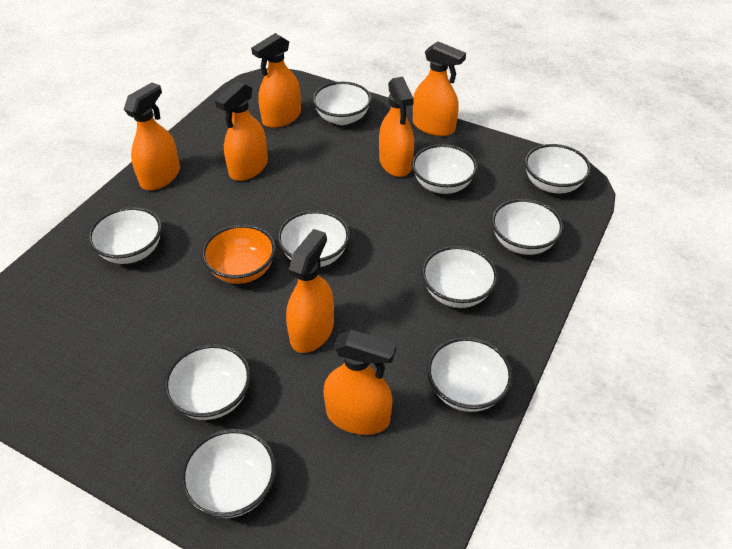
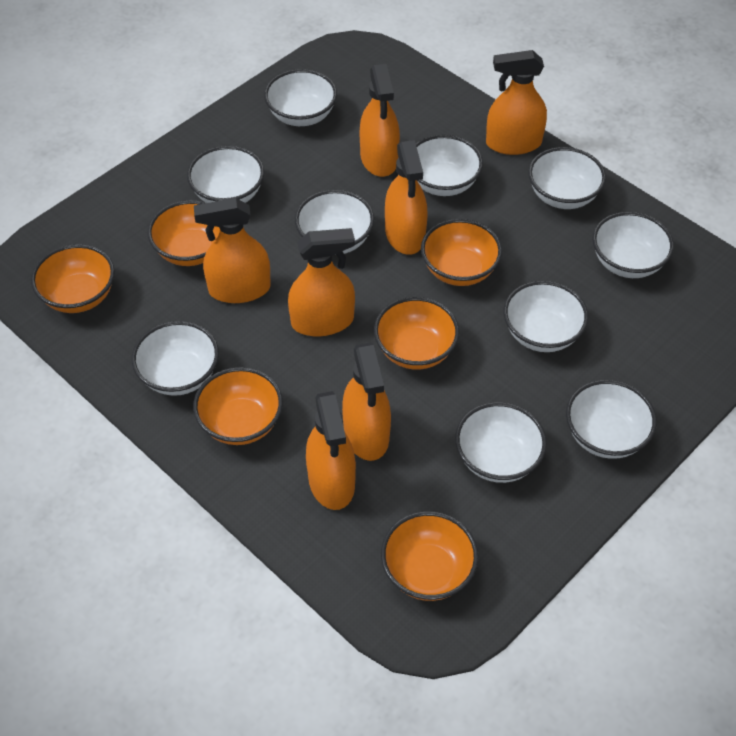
orange bowl: [202,224,276,284] = 1 -> [31,244,115,313] [148,200,220,266] [193,367,283,445] [374,297,459,370] [381,511,478,601] [421,219,502,286] = 6

